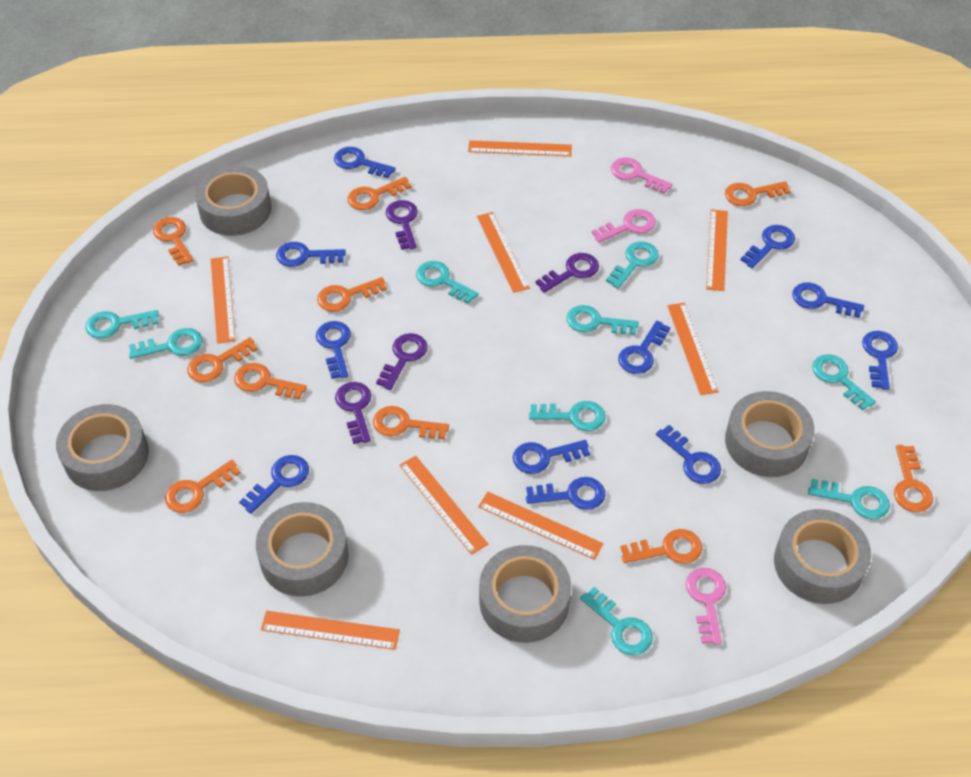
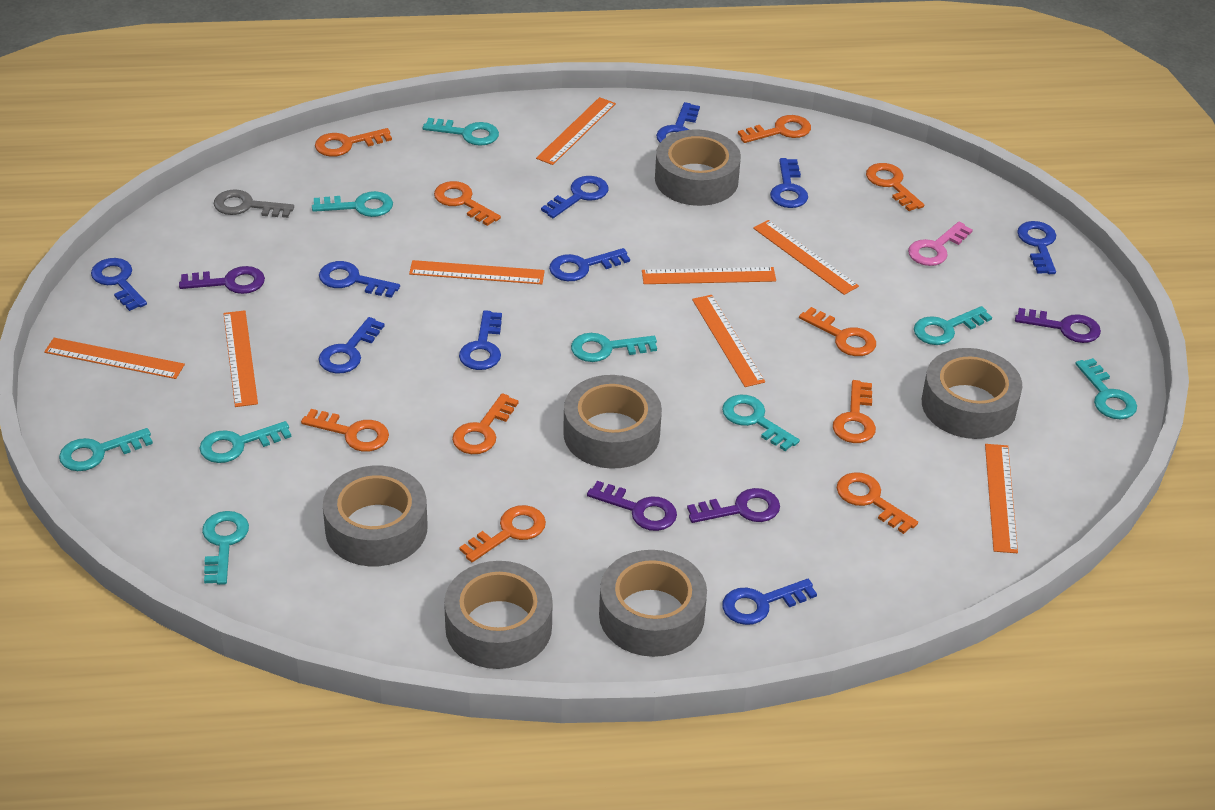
blue key: [239,455,309,514] [276,242,346,267] [316,321,351,379] [334,147,396,178] [513,440,590,474] [526,477,605,510] [618,321,670,374] [656,425,721,484] [741,225,795,268] [792,282,864,318] [862,331,898,390] = 11 -> [91,258,147,311] [318,317,385,374] [319,261,400,298] [459,310,502,370] [541,176,608,218] [549,248,630,281] [656,102,700,142] [722,579,817,625] [770,158,808,208] [1017,221,1056,274] = 10
grey key: none = 0 -> [214,189,294,218] = 1
pink key: [592,209,656,243] [611,157,673,194] [685,568,726,645] = 3 -> [908,222,973,266] = 1

